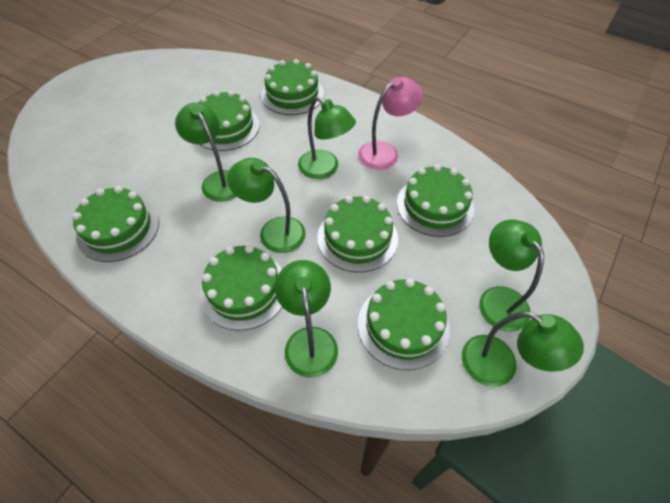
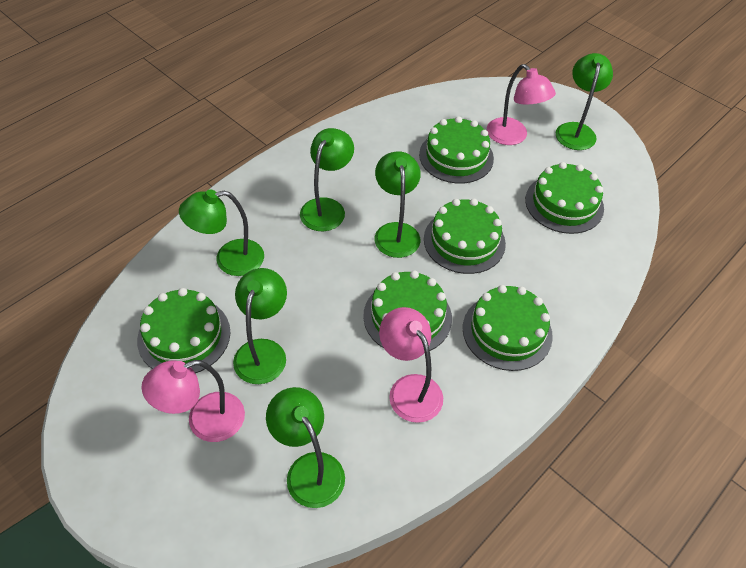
green cake: [72,186,159,262] [198,91,260,151] [200,245,282,331] [261,59,324,115] [317,196,398,272] [358,278,450,370] [397,164,474,237] = 7 -> [137,288,230,373] [363,270,452,351] [419,116,494,184] [424,198,506,274] [463,285,553,371] [525,162,604,234] = 6
pink lamp: [358,77,423,170] = 1 -> [141,360,245,442] [379,307,443,423] [487,64,556,145] = 3

